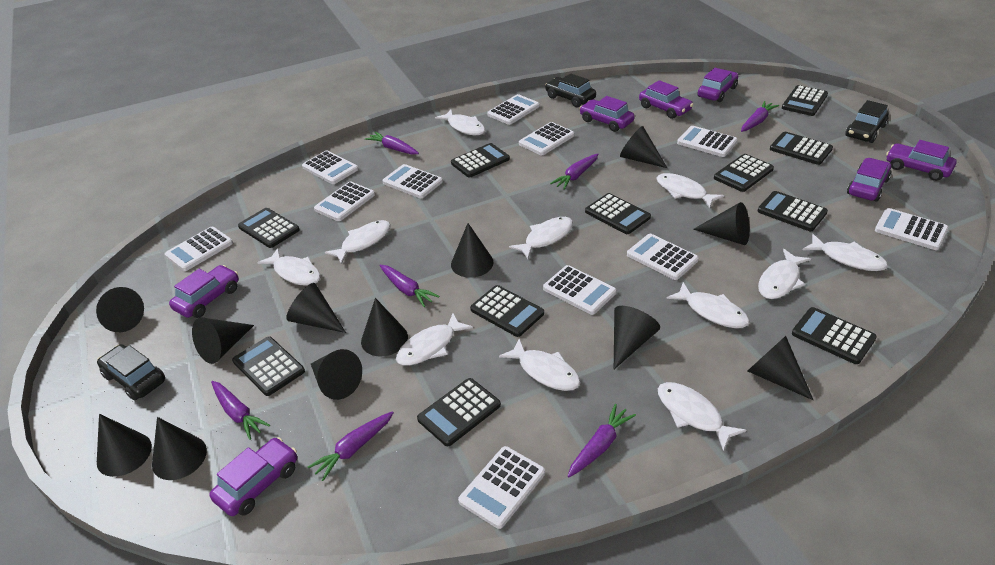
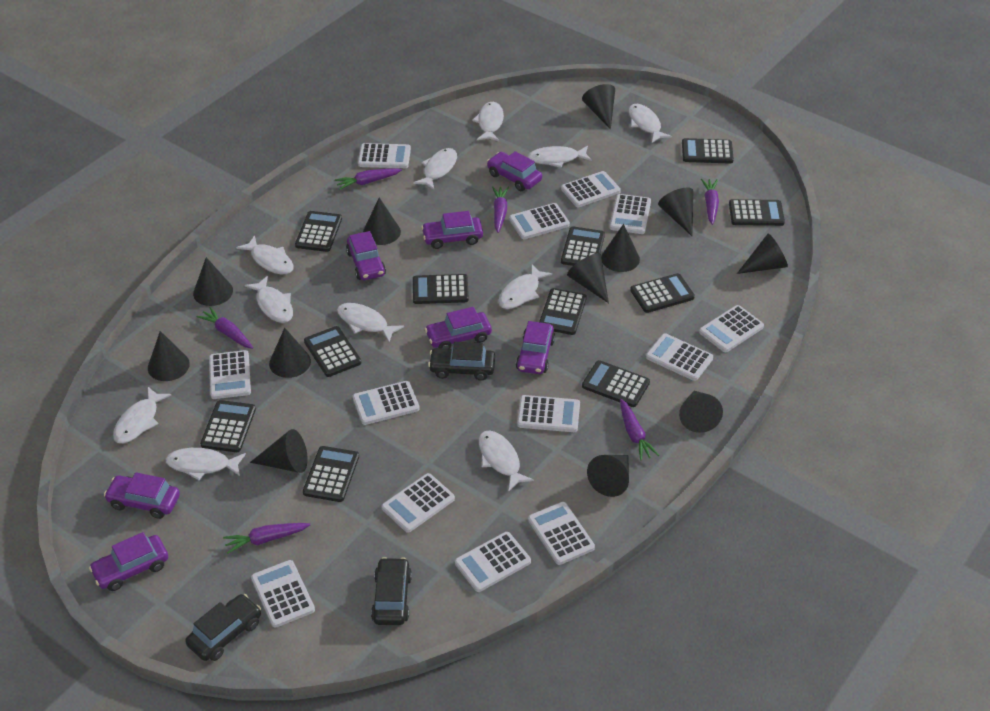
purple carrot: [211,381,270,440] [308,411,394,481] [365,132,419,155] [380,265,439,307] [550,154,599,190] [568,404,636,477] [741,101,779,132] = 7 -> [196,307,253,349] [223,523,310,554] [335,168,402,190] [492,186,509,233] [620,399,659,461] [701,179,719,225] = 6
white calculator: [165,227,233,271] [302,151,358,184] [314,181,375,221] [382,164,443,198] [458,446,545,529] [487,94,540,125] [519,122,574,155] [543,265,616,315] [627,234,699,280] [677,126,738,157] [875,208,948,250] = 11 -> [209,350,251,399] [251,560,315,628] [353,381,420,425] [358,143,411,168] [382,473,455,533] [455,532,531,592] [509,203,570,239] [517,395,580,432] [528,502,595,565] [561,171,621,207] [610,194,651,234] [646,333,713,381] [699,305,764,352] = 13

